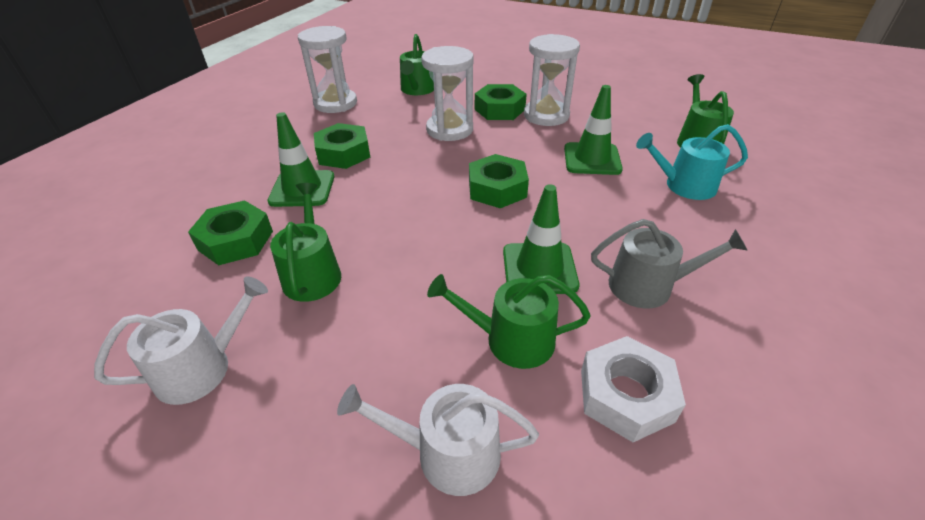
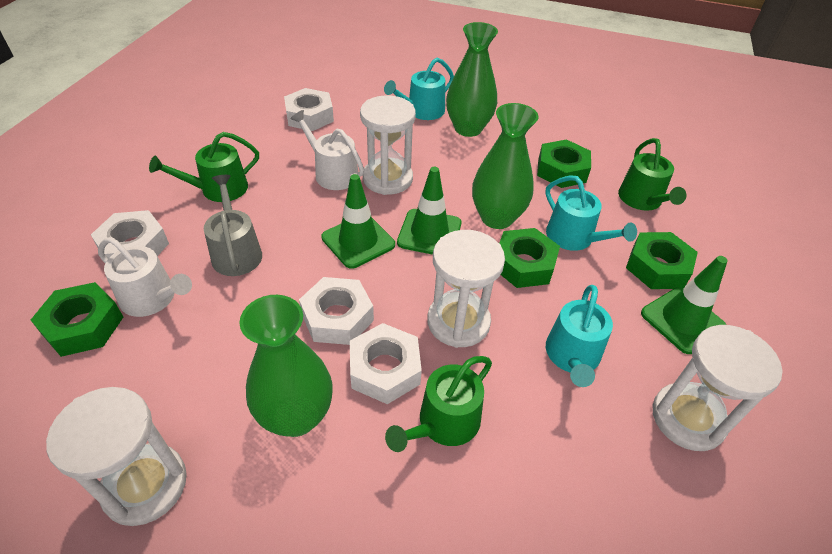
green vase: none = 0 -> [239,295,332,437] [446,22,498,137] [472,103,539,229] = 3
green watering can: [270,183,341,302] [400,34,434,95] [427,274,591,369] [677,74,734,148] = 4 -> [149,132,259,202] [385,356,492,452] [618,138,686,211] = 3
turquoise watering can: [636,124,748,200] = 1 -> [384,58,454,120] [545,175,637,251] [546,285,613,387] = 3
white hourglass: [298,26,357,113] [421,46,473,141] [524,34,580,126] = 3 -> [46,387,187,526] [360,95,416,195] [427,230,505,348] [653,325,783,451] = 4
white nut: [581,336,686,442] = 1 -> [91,210,169,259] [284,88,334,131] [299,277,374,345] [350,323,422,404] = 4

